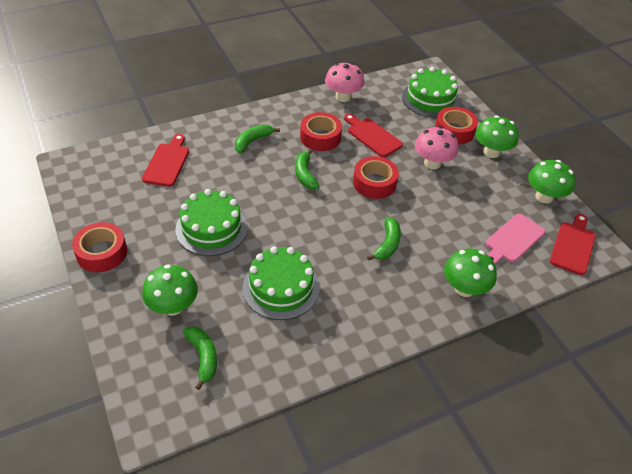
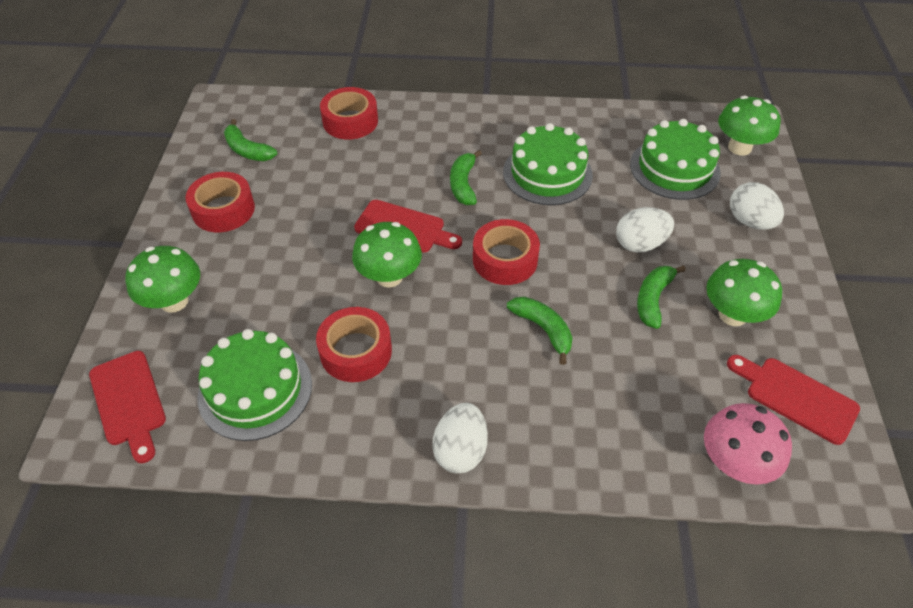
pink cutting board: [486,214,545,265] = 1 -> none = 0
pink mushroom: [325,62,365,102] [415,126,458,169] = 2 -> [704,403,792,484] = 1
white egg: none = 0 -> [432,403,488,473] [616,207,674,253] [730,182,784,230] = 3

